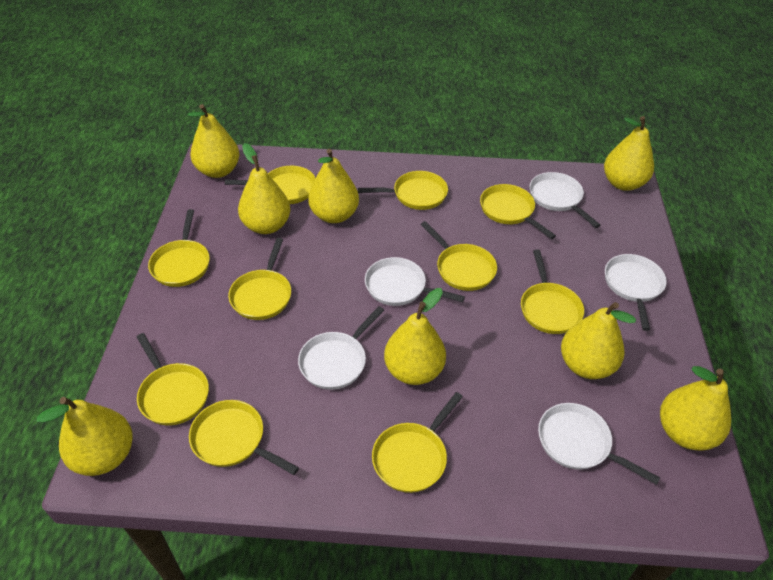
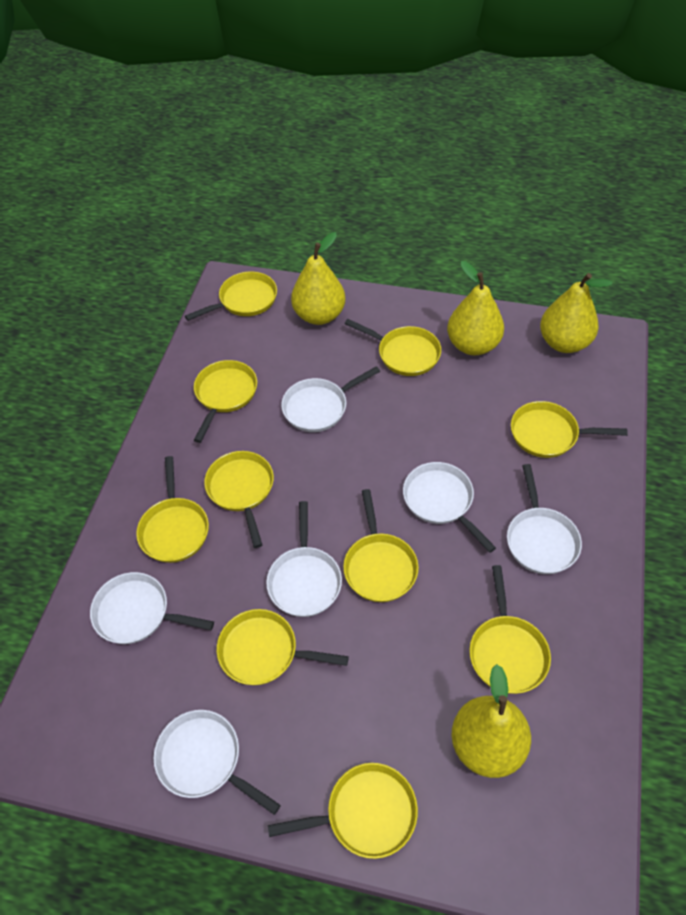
white pan: [298,306,384,390] [365,257,465,306] [529,172,600,228] [538,403,660,485] [605,254,667,331] = 5 -> [90,572,214,644] [154,710,281,815] [266,501,342,617] [281,366,380,432] [403,462,496,553] [507,464,582,574] = 6
yellow pear: [37,397,133,476] [187,104,239,178] [238,143,290,234] [308,149,359,223] [384,288,446,385] [561,302,636,379] [604,116,654,191] [660,366,731,451] = 8 -> [291,232,345,325] [447,261,504,355] [451,664,531,778] [540,273,612,353] = 4

